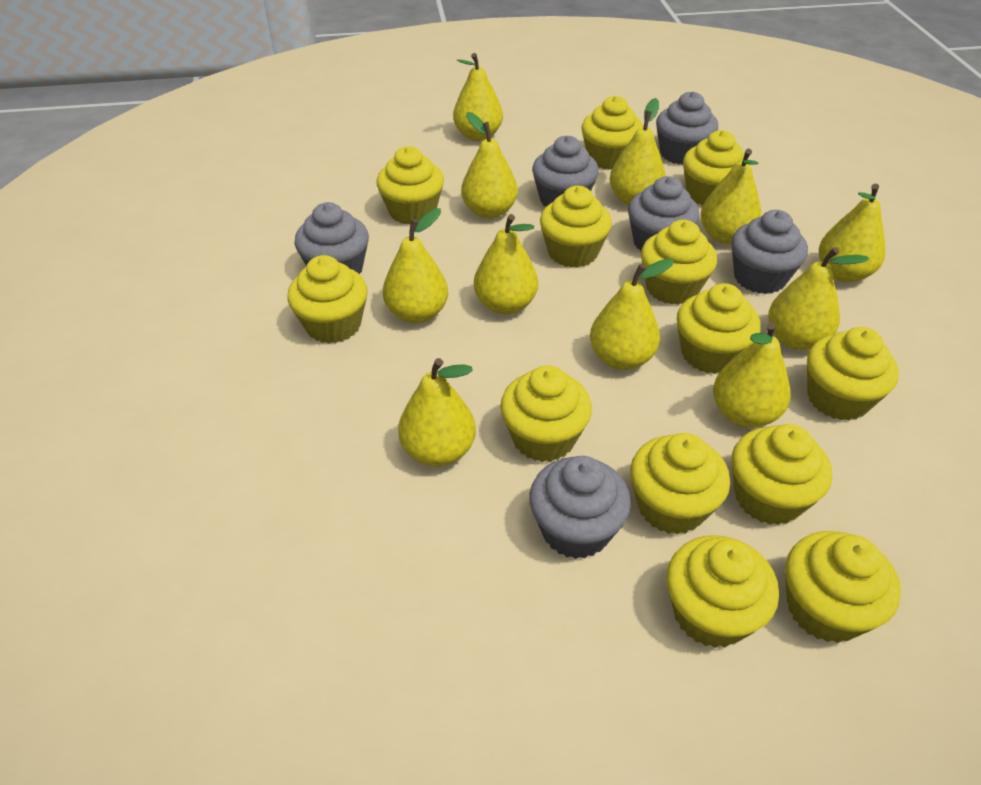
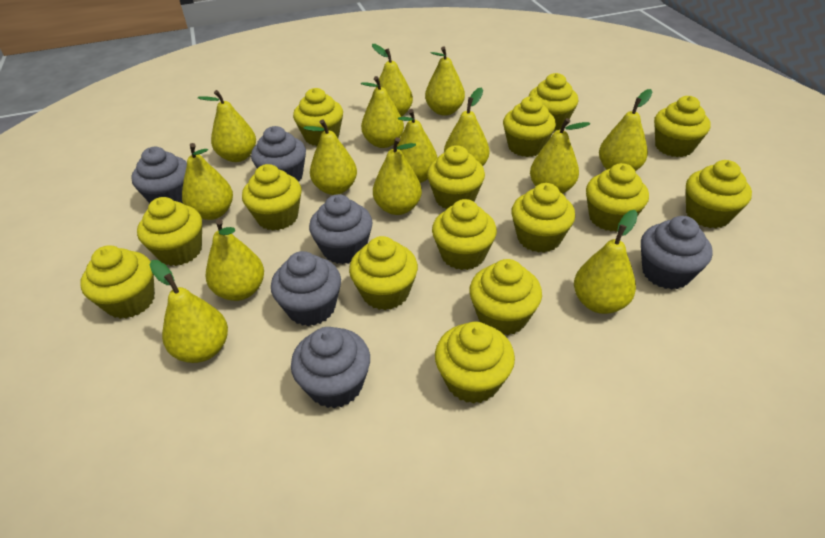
yellow cupcake: [287,255,368,344] [377,146,444,225] [500,365,592,462] [540,186,612,268] [581,96,643,170] [630,433,730,535] [641,220,717,305] [667,535,779,648] [677,283,761,374] [683,130,750,206] [731,424,832,525] [785,531,901,643] [807,327,899,421] = 13 -> [80,245,155,319] [137,197,202,266] [242,164,302,231] [293,88,343,146] [349,236,418,310] [427,145,485,209] [432,199,497,270] [435,322,515,404] [469,259,542,335] [503,96,556,157] [511,183,575,253] [528,73,578,131] [586,163,649,232] [654,96,710,157] [686,160,752,228] = 15
yellow pear: [383,208,448,323] [398,358,476,466] [453,53,503,141] [461,112,518,219] [474,214,538,314] [590,258,674,370] [609,98,666,205] [701,149,761,244] [713,322,791,428] [768,247,869,350] [819,184,886,282] = 11 -> [149,260,228,363] [182,143,233,220] [198,90,256,162] [206,219,264,301] [304,119,357,195] [361,76,404,148] [372,44,413,117] [373,137,422,215] [397,109,438,183] [425,46,465,116] [444,88,489,166] [530,118,590,194] [574,210,638,314] [599,89,652,171] = 14

